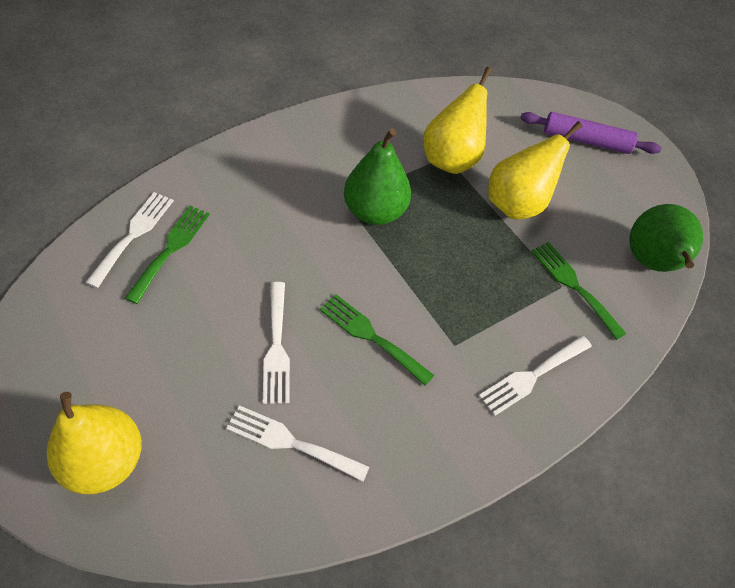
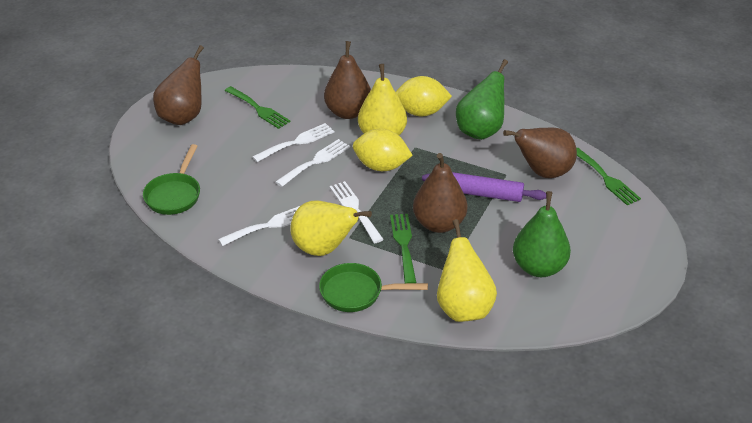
brown pear: none = 0 -> [153,45,204,125] [324,41,371,119] [413,153,467,233] [503,128,577,178] = 4
green pan: none = 0 -> [143,144,200,215] [319,263,428,312] = 2
yellow lemon: none = 0 -> [353,129,413,171] [396,76,452,116] = 2

